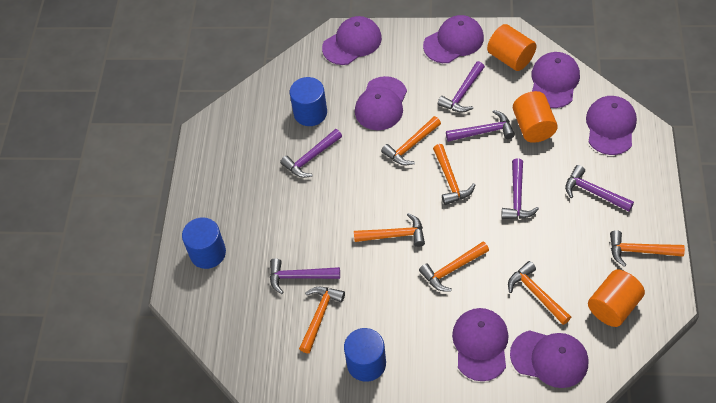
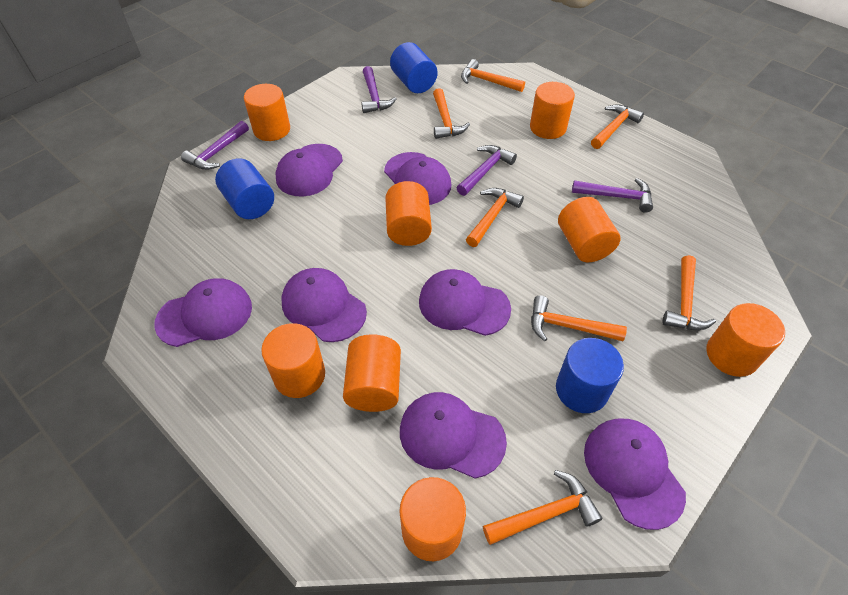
orange cylinder: [487,24,537,71] [513,91,558,143] [588,270,645,327] = 3 -> [244,84,290,141] [261,323,325,398] [343,334,401,412] [385,181,432,246] [399,477,466,561] [530,82,575,139] [558,197,621,262] [706,303,785,377] = 8
purple hammer: [270,258,340,294] [280,129,342,178] [438,61,485,113] [446,110,515,142] [501,158,539,219] [565,165,634,212] = 6 -> [181,121,249,170] [361,66,396,113] [457,145,517,196] [572,178,653,213] = 4

